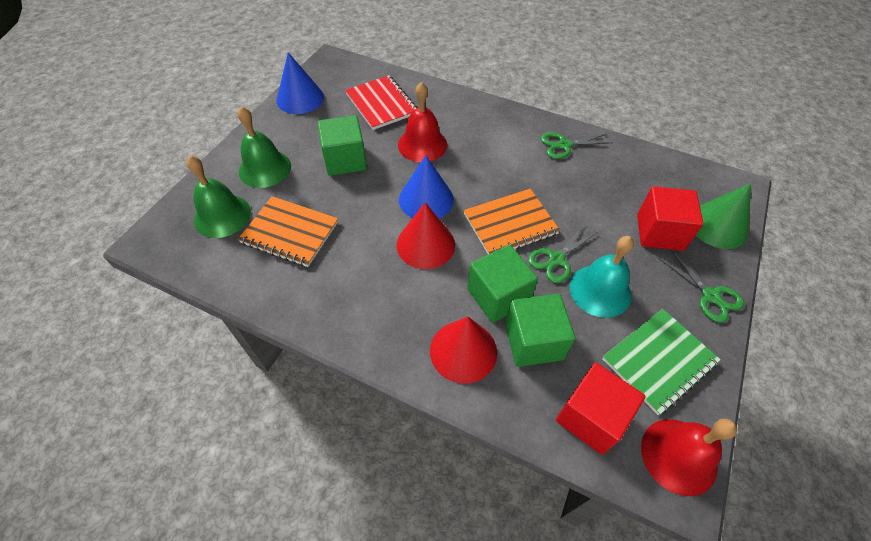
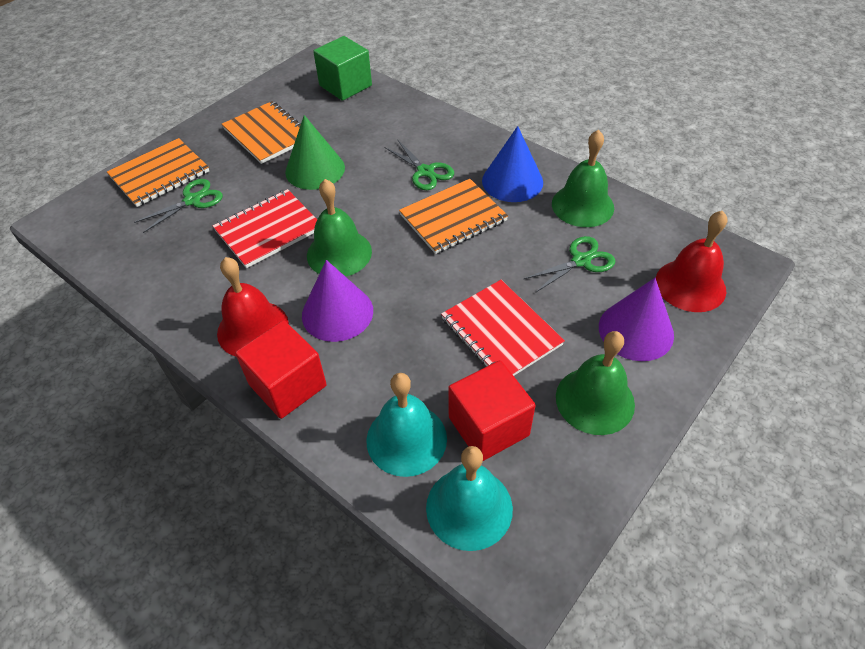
blue cone: [276,52,324,114] [399,155,454,218] = 2 -> [482,126,543,202] = 1
green bell: [186,156,251,238] [238,106,291,188] = 2 -> [307,179,372,277] [552,130,614,227] [556,331,635,435] = 3
green cube: [318,115,367,176] [467,245,538,323] [505,294,576,367] = 3 -> [313,36,372,101] = 1
green notebook: [602,309,721,415] = 1 -> none = 0
orange notebook: [238,196,338,267] [464,189,560,254] = 2 -> [107,138,209,207] [222,101,301,164] [399,179,508,254] = 3
purple cone: none = 0 -> [302,260,373,342] [599,278,674,361] = 2
red cone: [397,202,455,269] [430,317,497,384] = 2 -> none = 0
red notebook: [345,75,418,130] = 1 -> [213,189,317,268] [441,280,565,376] = 2
turquoise bell: [570,236,634,318] = 1 -> [366,373,447,477] [426,446,513,551] = 2

